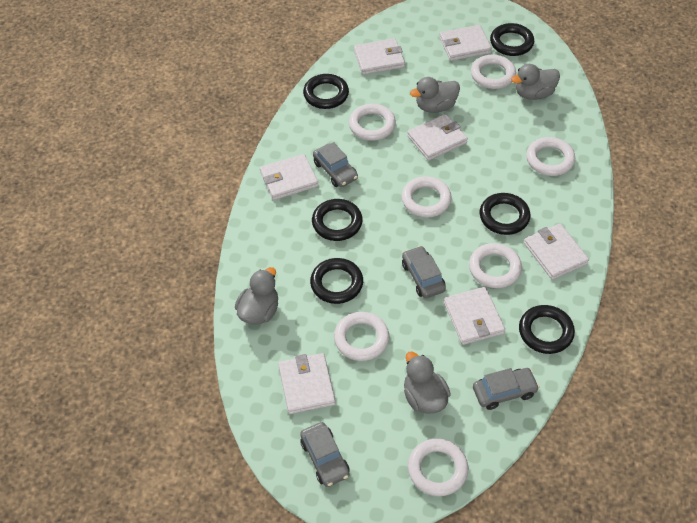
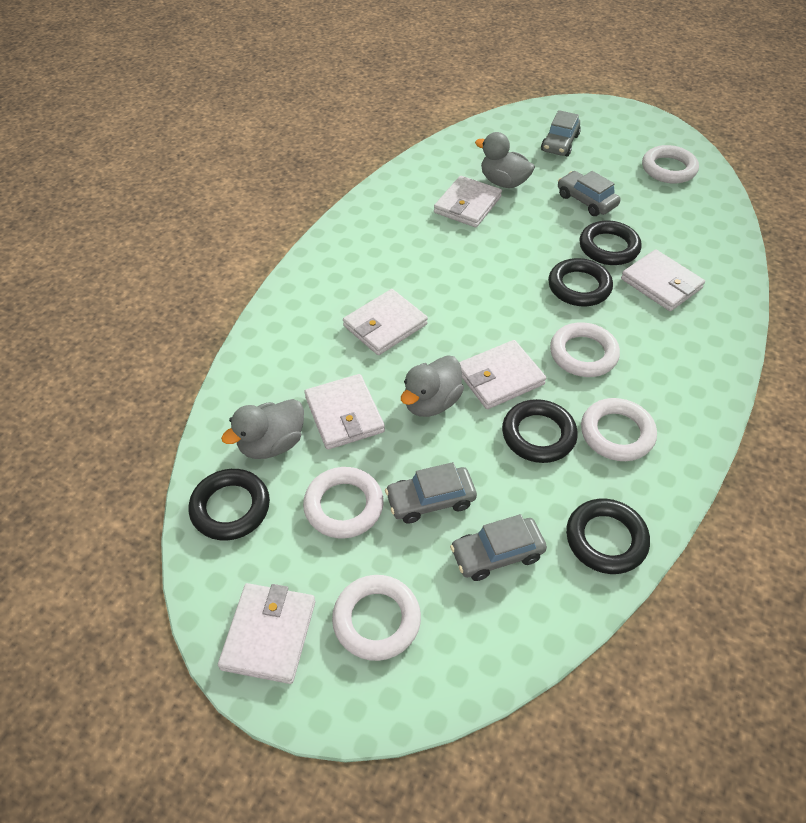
black ring: [303,74,349,109] [310,258,363,304] [312,199,363,241] [479,193,530,235] [490,23,534,56] [519,305,575,354] = 6 -> [189,469,270,540] [502,399,578,463] [548,258,613,306] [566,499,650,574] [579,220,641,265] = 5
grey duck: [235,267,278,325] [404,352,451,414] [410,77,460,113] [511,64,560,100] = 4 -> [221,399,304,459] [401,355,464,417] [475,132,535,188] = 3
white ring: [334,312,389,361] [349,104,396,141] [401,176,451,217] [408,438,468,496] [469,243,522,288] [471,55,516,89] [526,137,575,176] = 7 -> [303,467,384,538] [332,575,421,661] [550,322,620,377] [581,398,657,461] [642,145,699,184] = 5
white wallet: [260,154,318,200] [278,353,336,414] [354,38,405,75] [407,114,468,160] [439,25,492,61] [444,287,505,345] [524,224,589,280] = 7 -> [218,583,315,684] [304,374,385,450] [343,289,428,355] [434,176,502,227] [459,340,546,409] [621,249,705,311] = 6

